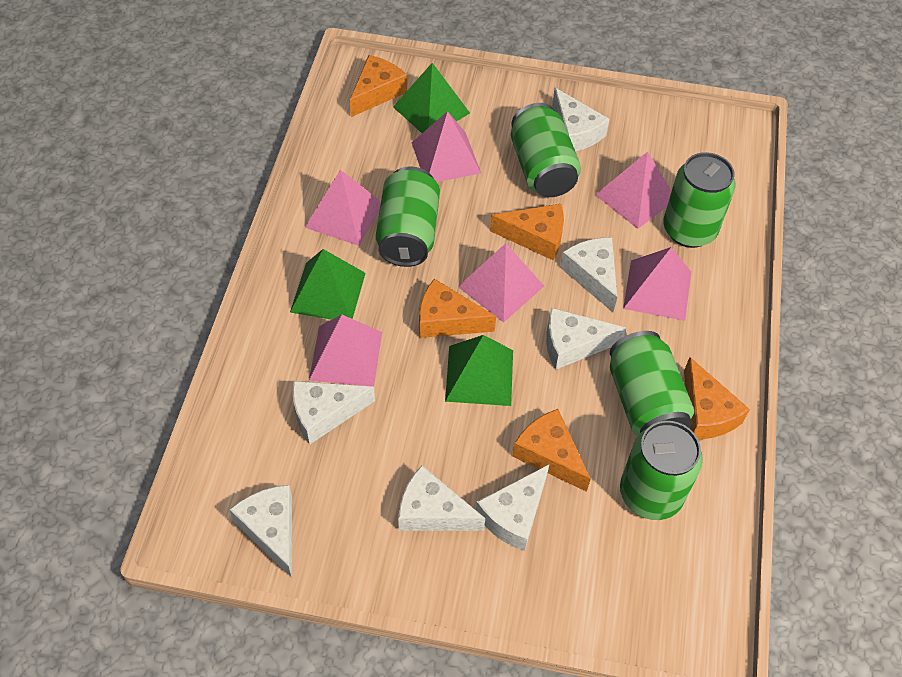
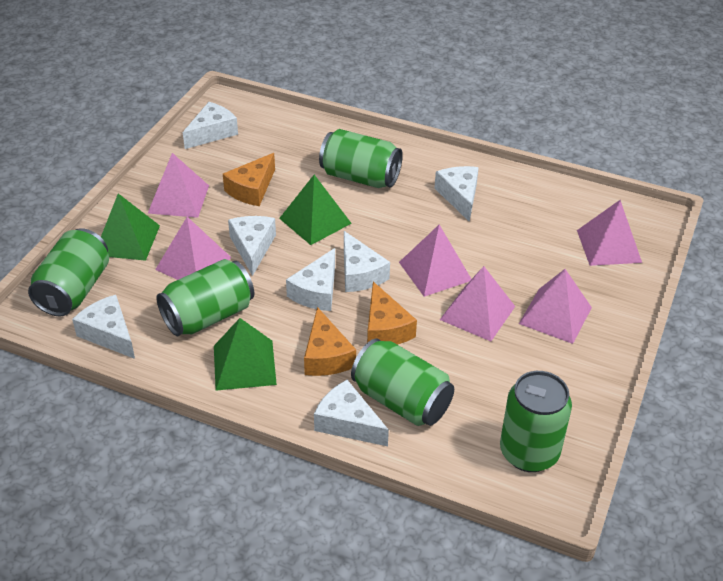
orange cheese: [350,55,407,117] [419,279,496,338] [490,204,564,260] [512,409,591,492] [684,357,750,440] = 5 -> [223,153,275,206] [304,307,356,376] [367,282,417,345] = 3

